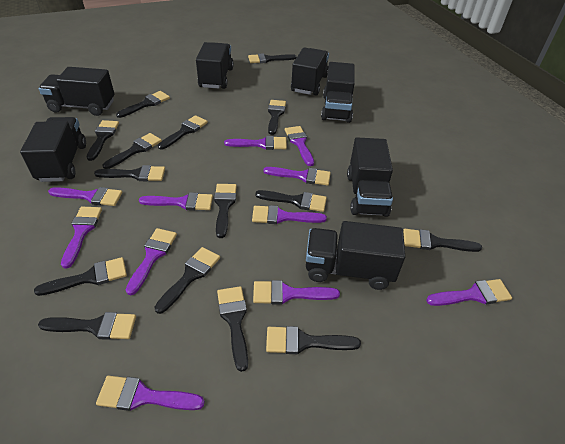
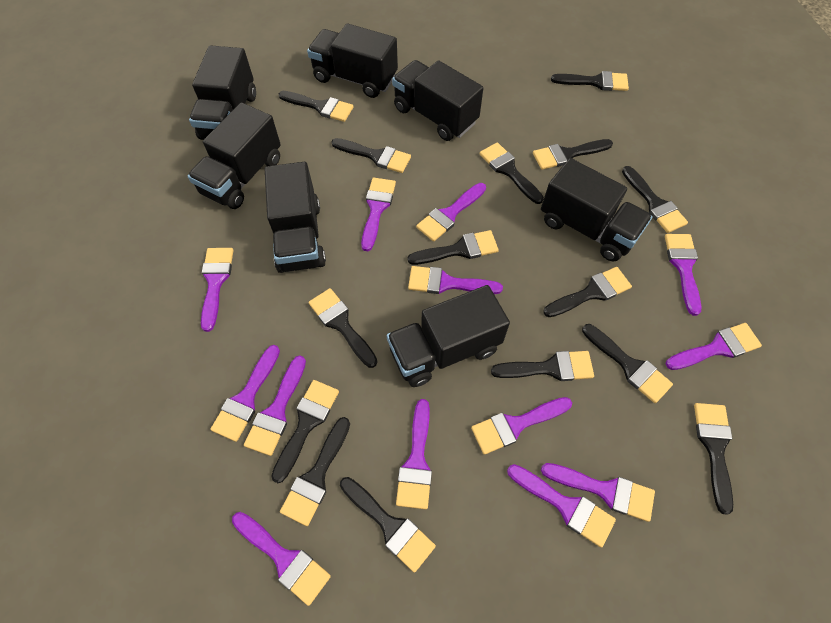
purple brush: [48,187,122,206] [61,207,102,268] [96,376,205,411] [126,228,177,295] [139,192,213,211] [224,136,287,150] [252,205,327,224] [253,280,340,305] [263,167,331,186] [285,126,314,166] [426,279,512,306] = 11 -> [201,248,233,332] [210,345,280,442] [232,512,331,606] [244,355,306,456] [361,178,396,251] [396,399,432,509] [408,266,503,294] [416,183,486,241] [471,397,572,455] [507,464,616,548] [541,463,655,522] [665,234,701,316] [666,323,762,370] = 13

